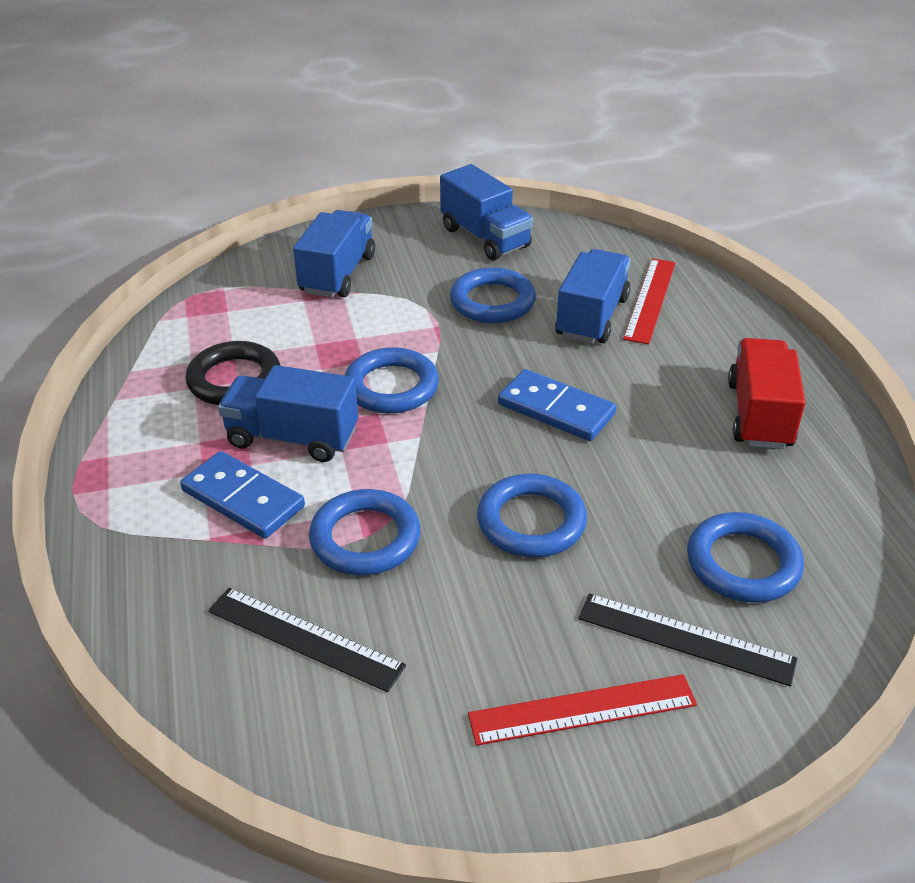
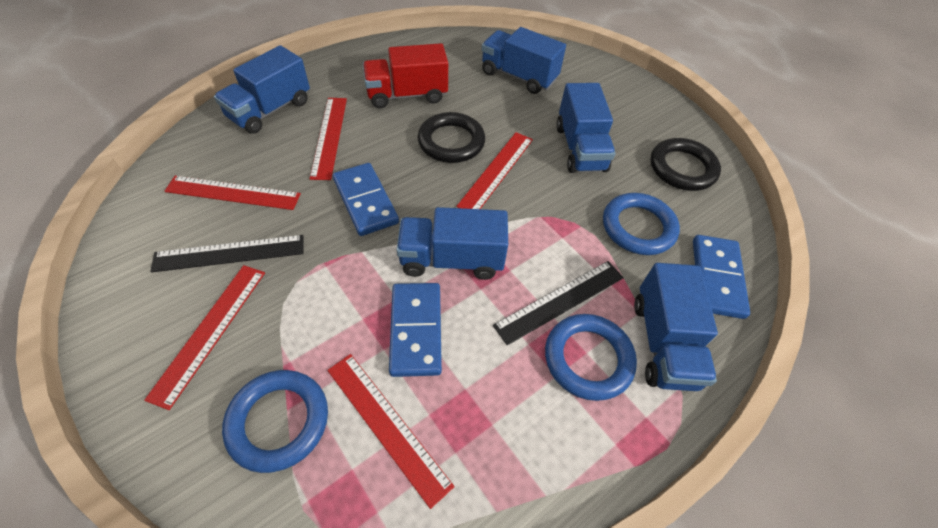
black ring: [185,341,281,405] = 1 -> [418,112,485,163] [650,138,721,191] = 2
blue domino: [180,451,305,538] [498,369,616,441] = 2 -> [333,163,399,236] [389,283,442,377] [693,235,750,319] = 3
blue ring: [309,489,421,575] [345,347,439,413] [450,267,536,323] [477,474,587,558] [687,512,804,603] = 5 -> [222,370,328,473] [545,314,637,401] [603,193,680,255] = 3
blue truck: [218,365,358,462] [293,210,375,298] [440,164,533,260] [555,249,631,344] = 4 -> [214,45,310,134] [397,207,508,280] [482,27,566,94] [556,83,616,173] [634,263,718,391] = 5
red ruler: [468,674,697,746] [623,258,676,344] = 2 -> [144,265,265,410] [165,176,301,210] [310,98,347,180] [327,354,455,509] [456,132,533,209] = 5

